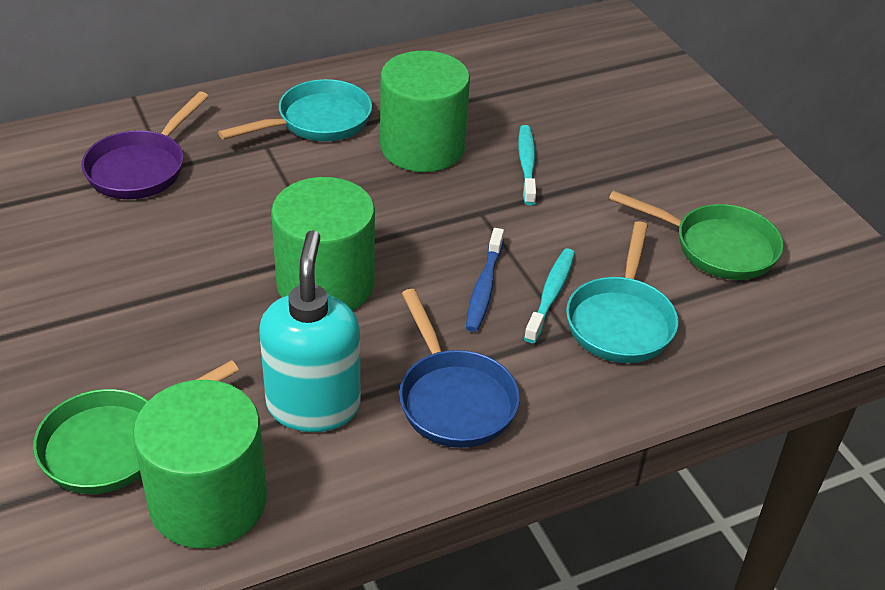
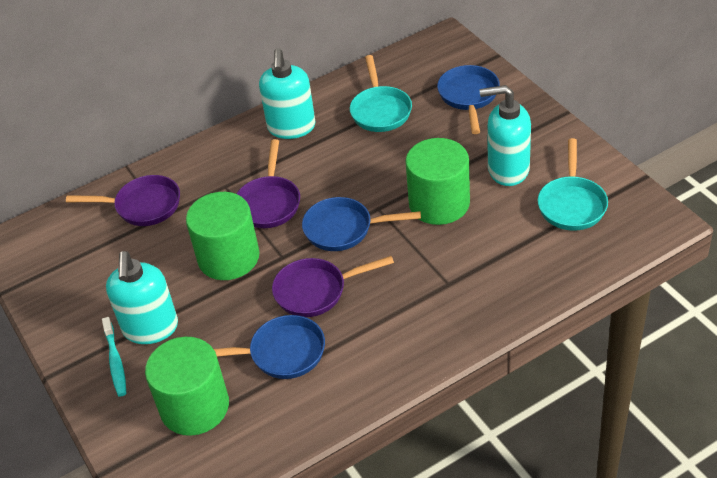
blue pan: [399,289,520,448] = 1 -> [214,315,325,379] [302,197,421,251] [437,65,500,134] = 3
blue toothbrush: [466,228,504,332] = 1 -> none = 0
green pan: [33,360,239,494] [609,191,784,280] = 2 -> none = 0
purple pan: [81,91,209,199] = 1 -> [66,175,180,226] [237,139,300,228] [272,256,394,317] = 3
turquoise soap dispenser: [259,230,361,432] = 1 -> [106,251,178,344] [259,48,315,139] [480,85,531,186] = 3
turquoise toothbrush: [518,125,536,205] [524,248,575,343] = 2 -> [102,317,126,397] = 1

